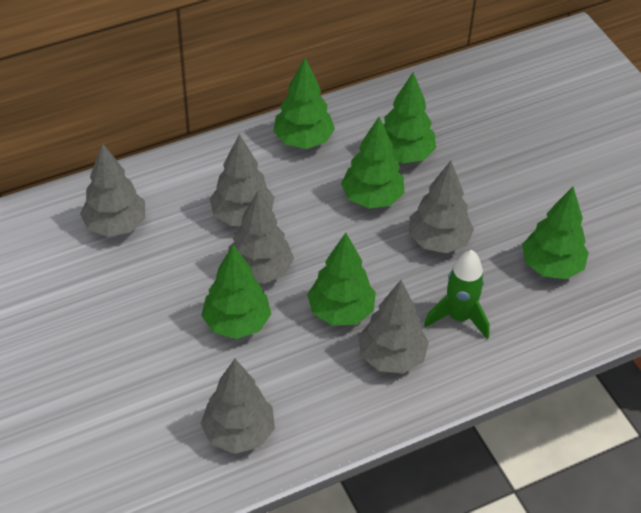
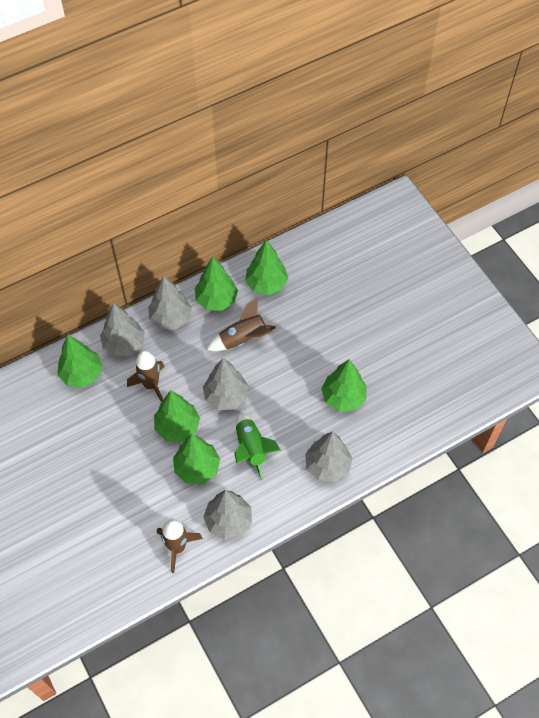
brown rocket: none = 0 -> [127,351,165,402] [157,519,203,573] [206,297,276,351] = 3
grey tree: [80,143,145,237] [201,359,275,454] [210,134,275,226] [228,190,294,284] [359,280,429,374] [409,161,474,253] = 6 -> [100,303,145,357] [148,276,192,330] [203,358,249,410] [203,490,252,540] [305,431,352,482] = 5

